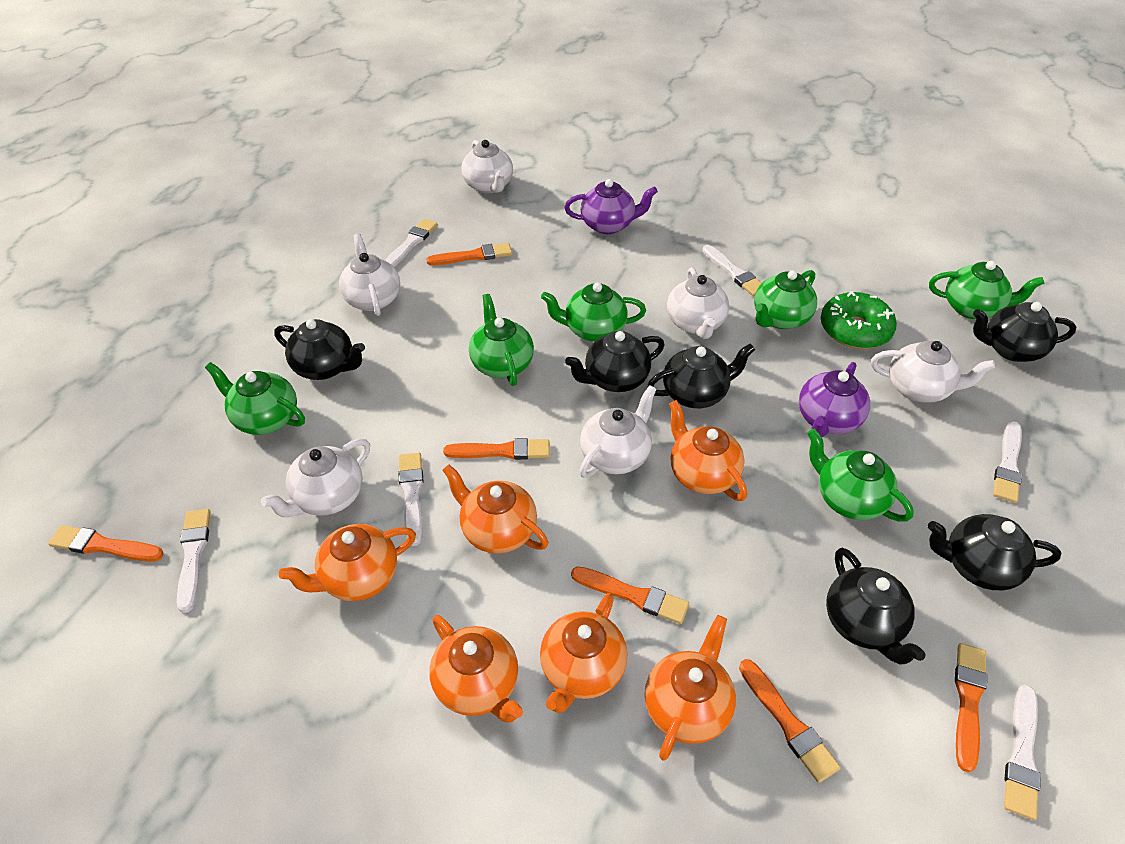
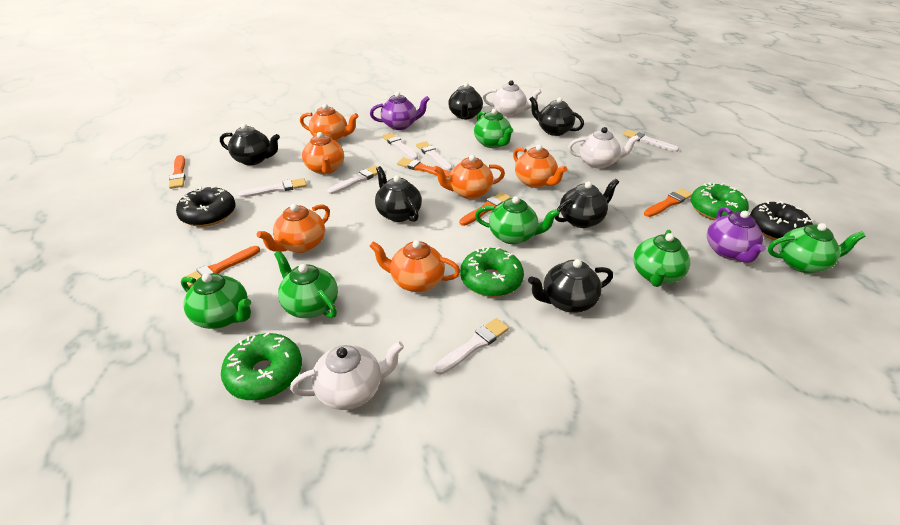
black donut: none = 0 -> [176,186,236,227] [750,201,813,240] = 2
green donut: [821,291,897,349] = 1 -> [221,332,302,400] [460,247,524,297] [691,183,749,220] = 3
orange brush: [48,525,164,562] [426,243,512,265] [443,438,550,460] [571,566,689,624] [739,659,841,783] [955,643,987,773] = 6 -> [169,155,185,189] [181,246,260,288] [397,158,451,178] [459,192,511,226] [644,188,692,217] = 5
white teapot: [261,438,370,517] [339,234,400,316] [461,140,513,193] [579,385,657,478] [667,267,729,339] [871,341,996,403] = 6 -> [290,341,404,410] [483,80,541,117] [568,127,639,169] = 3

